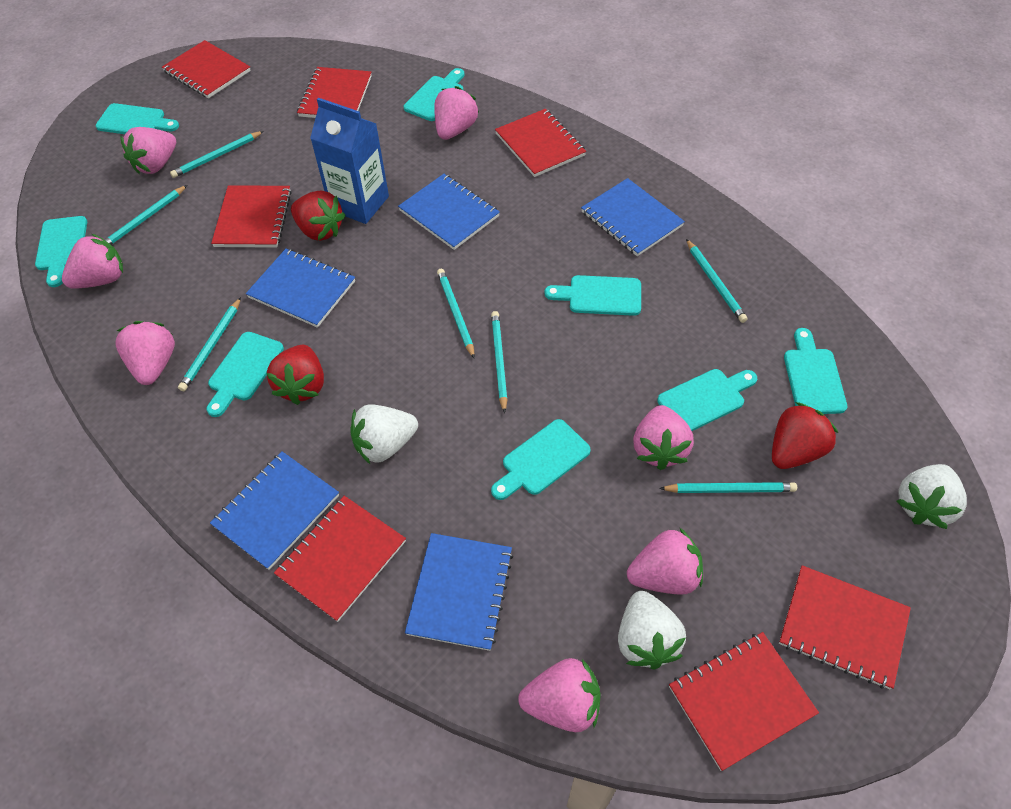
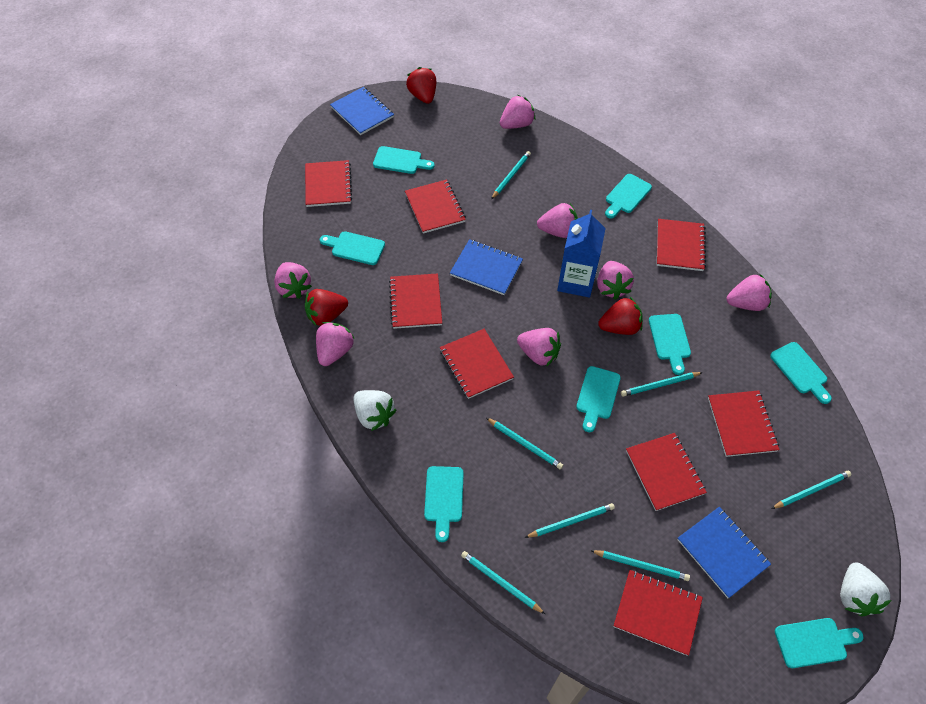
blue notebook: [210,451,339,570] [246,249,355,328] [398,174,500,250] [405,533,513,651] [581,178,685,256] = 5 -> [330,87,394,135] [450,239,523,295] [677,507,771,598] = 3
red notebook: [162,40,251,98] [211,185,291,248] [274,496,406,622] [297,67,372,118] [495,109,586,177] [669,632,819,771] [779,565,911,689] = 7 -> [305,160,352,207] [389,273,442,329] [405,180,466,234] [440,329,514,399] [613,570,703,656] [626,433,707,511] [657,219,706,271] [708,390,780,457] = 8
white strawberry: [350,404,418,464] [618,591,686,670] [896,464,967,529] = 3 -> [354,390,397,431] [840,562,892,617] = 2

